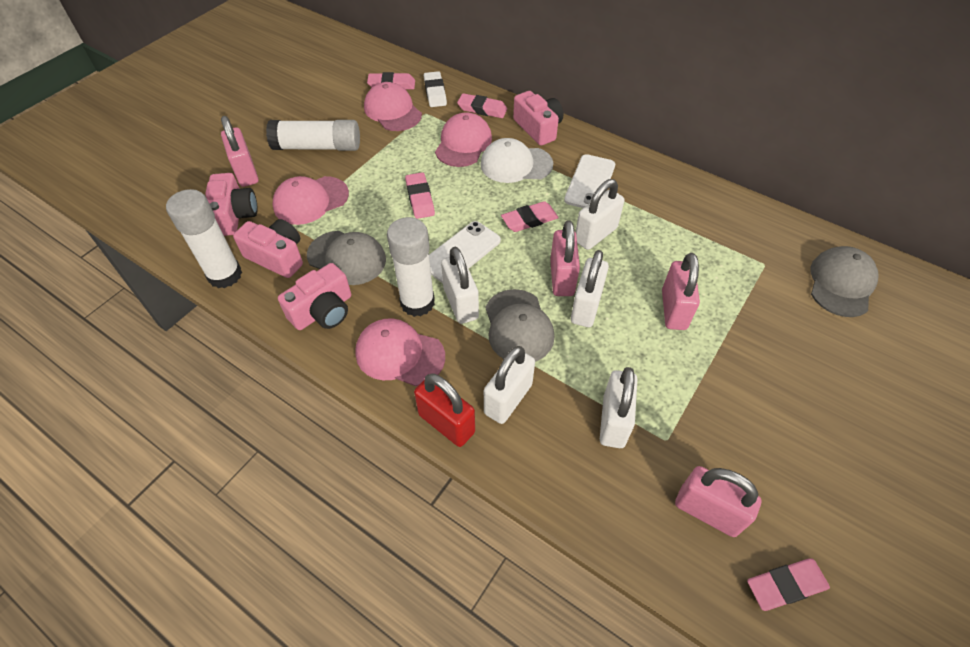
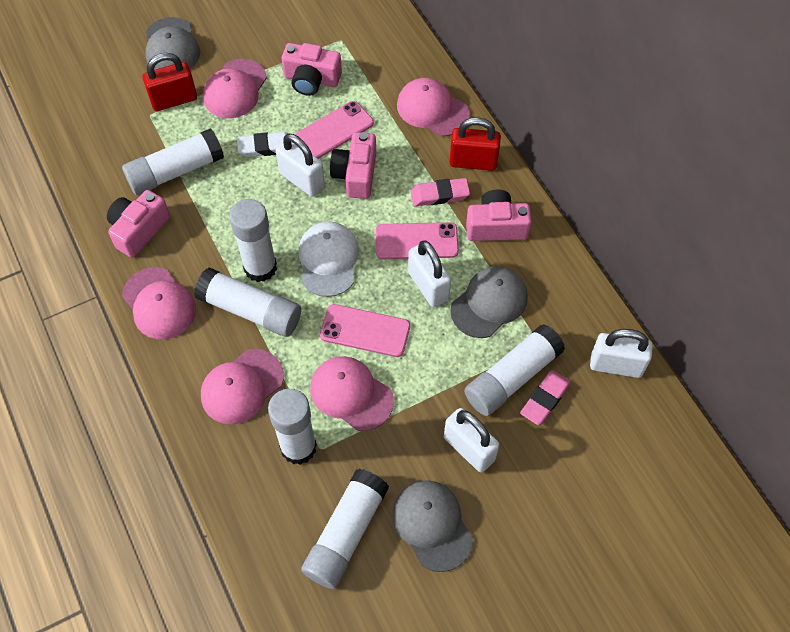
pink cap: [272,176,349,225] [355,318,445,386] [364,82,422,131] [435,112,492,167] = 4 -> [122,267,196,339] [201,349,284,425] [203,59,267,118] [310,356,394,431] [397,78,470,136] = 5
pink eraser: [367,72,415,89] [405,172,435,219] [457,93,507,118] [501,201,559,232] [747,558,830,611] = 5 -> [410,178,470,206] [520,370,571,426] = 2
pink padlock: [221,116,258,187] [550,220,580,296] [662,253,700,330] [675,466,762,537] = 4 -> none = 0
pink phone: none = 0 -> [295,101,374,159] [320,304,410,357] [376,222,459,259] = 3
red padlock: [414,374,475,447] = 1 -> [143,53,197,111] [449,117,501,171] = 2
white glue stick: [166,189,242,288] [266,120,360,151] [387,217,435,317] = 3 -> [122,128,224,195] [194,267,301,337] [229,199,277,282] [268,389,317,465] [301,469,389,589] [464,324,565,416] = 6
white padlock: [441,247,479,324] [484,346,535,424] [571,250,609,327] [576,179,624,250] [600,367,638,448] = 5 -> [276,134,325,197] [408,240,451,307] [444,408,499,472] [590,329,653,378] = 4
white phone: [429,221,501,283] [564,154,615,208] = 2 -> none = 0

